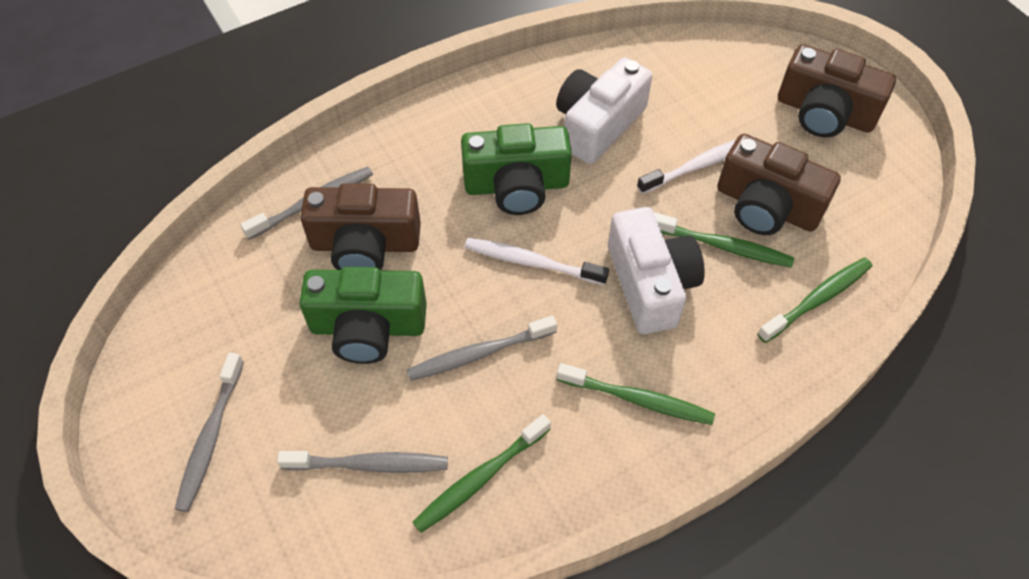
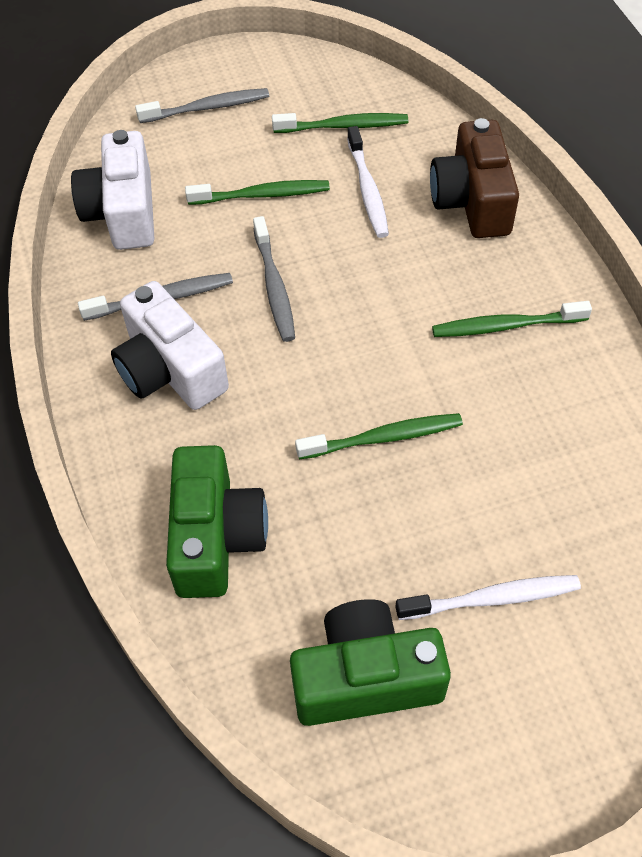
brown camera: [300,183,421,271] [717,134,841,235] [778,44,896,138] = 3 -> [430,118,519,238] = 1
grey toothbrush: [175,353,244,512] [240,166,373,240] [277,451,448,473] [407,316,557,381] = 4 -> [78,273,233,321] [135,88,269,123] [253,216,295,342] = 3

